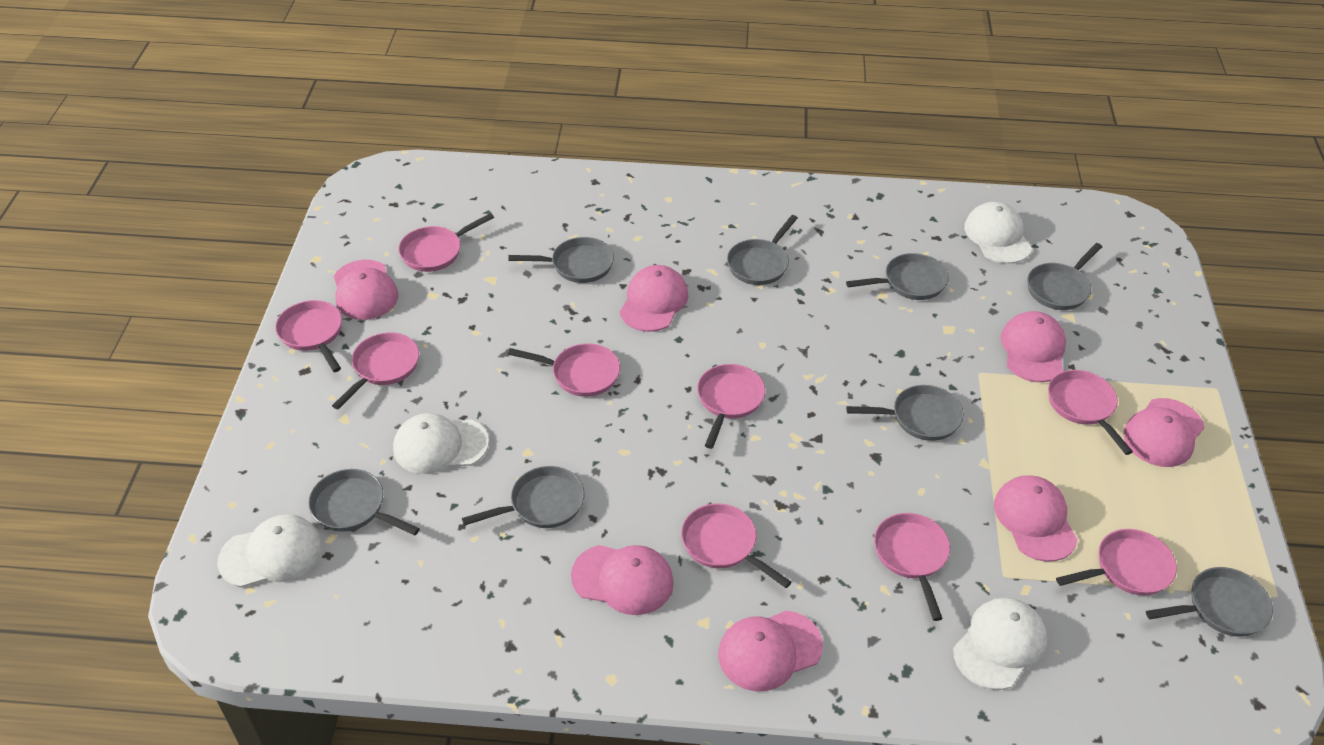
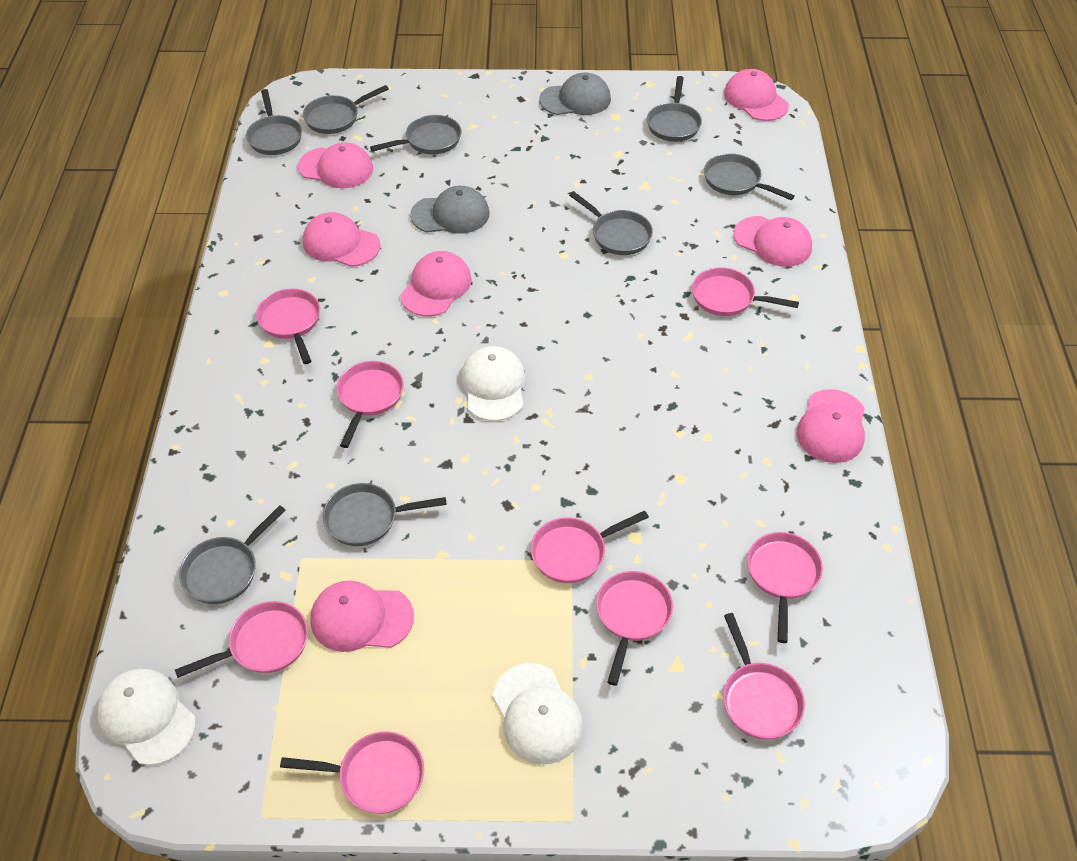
grey cap: none = 0 -> [410,186,489,234] [539,72,611,115] = 2
white cap: [217,514,323,588] [393,413,489,474] [953,598,1047,690] [964,202,1032,264] = 4 -> [97,669,196,765] [461,346,525,421] [493,663,583,764] = 3

